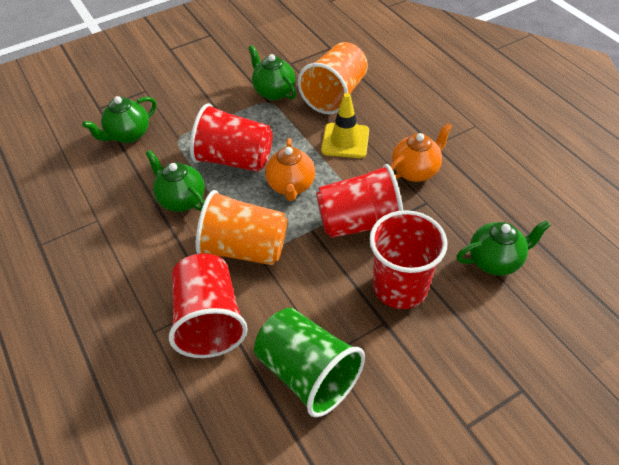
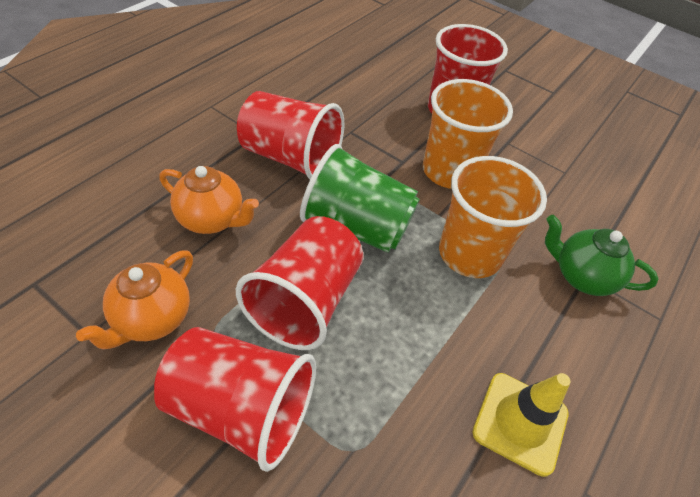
green teapot: [82,96,157,143] [145,150,205,212] [248,45,296,100] [456,220,551,276] = 4 -> [545,215,659,296] = 1

